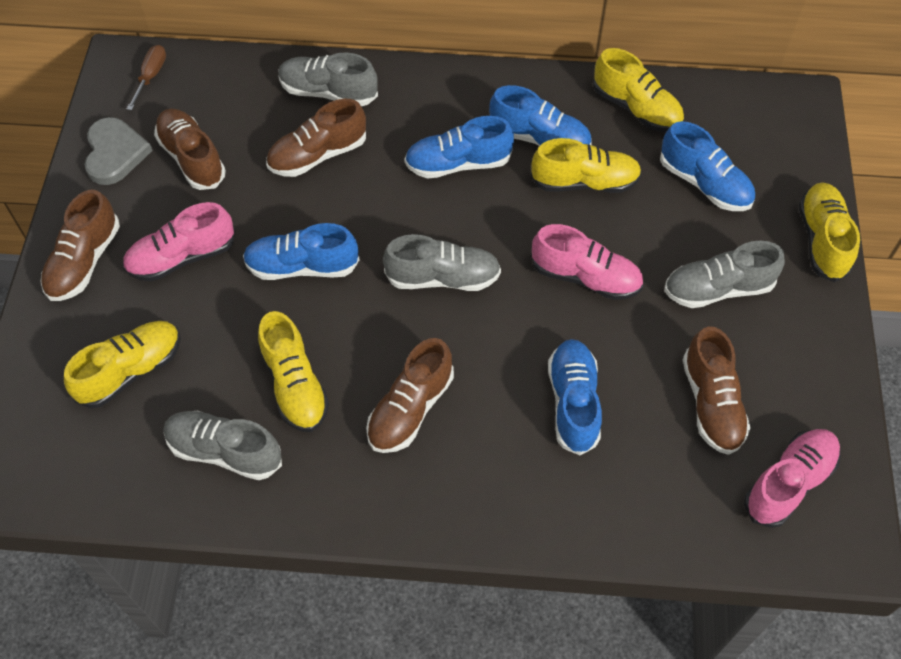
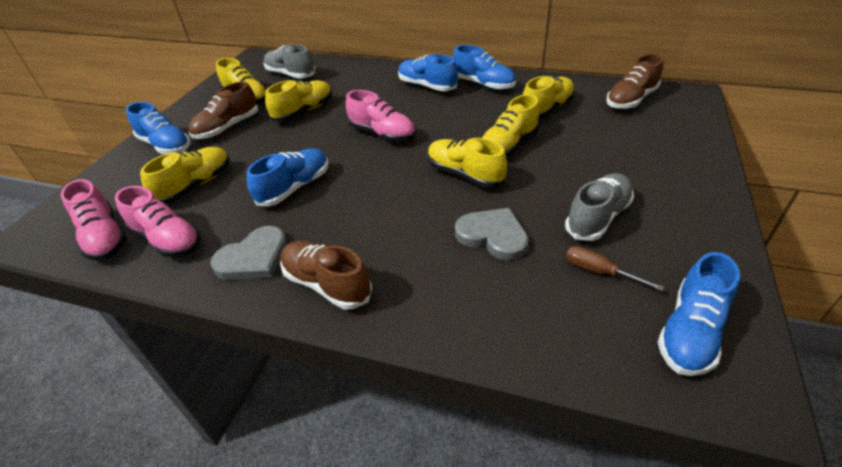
brown shoe: [41,190,120,301] [154,108,226,190] [266,99,366,177] [366,338,454,453] [682,326,750,455] = 5 -> [188,81,259,139] [280,241,372,309] [606,54,663,109] = 3
grey heart: [85,117,153,185] = 1 -> [210,226,287,280] [455,208,529,261] = 2
grey shoe: [163,411,282,480] [278,52,378,106] [383,234,501,291] [664,241,785,308] = 4 -> [263,44,316,79] [565,173,634,241] = 2
yellow shoe: [64,321,181,408] [258,311,329,432] [530,138,642,193] [593,48,684,132] [799,182,860,282] = 5 -> [140,147,230,204] [216,58,267,104] [265,80,332,121] [428,138,507,188] [482,94,540,157] [523,75,575,119] = 6

